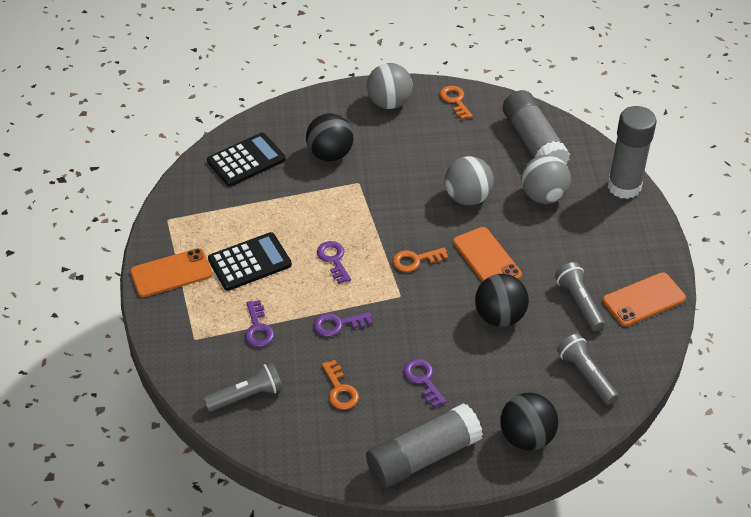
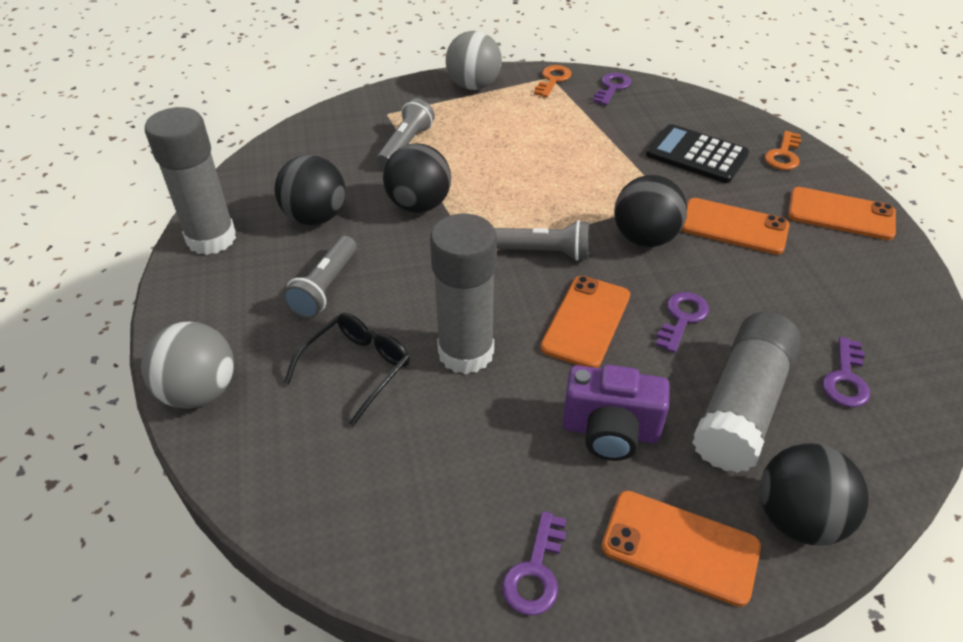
black ball: [306,114,353,161] [475,274,529,327] [500,392,558,451] = 3 -> [275,155,345,225] [383,143,451,213] [614,175,687,247] [760,443,869,546] = 4
black calculator: [207,133,286,187] [208,232,292,291] = 2 -> [646,124,749,183] = 1
black glasses: none = 0 -> [284,313,410,426] = 1
grey ball: [367,63,413,109] [445,156,494,205] [522,155,571,204] = 3 -> [141,322,234,409] [446,31,502,90] = 2
orange key: [322,360,359,410] [392,247,448,272] [440,86,473,120] = 3 -> [534,65,572,97] [764,131,801,170] = 2
orange phone: [130,248,212,297] [453,227,522,282] [602,272,686,326] = 3 -> [540,276,630,368] [601,491,761,607] [681,198,790,255] [788,187,896,240] = 4
purple camera: none = 0 -> [562,365,670,461] = 1

